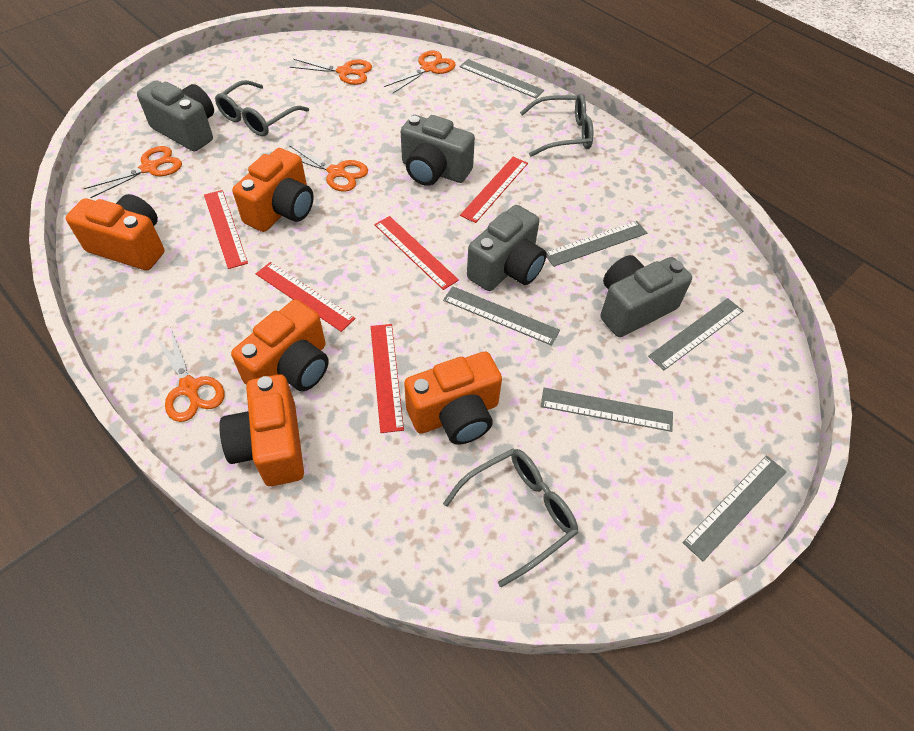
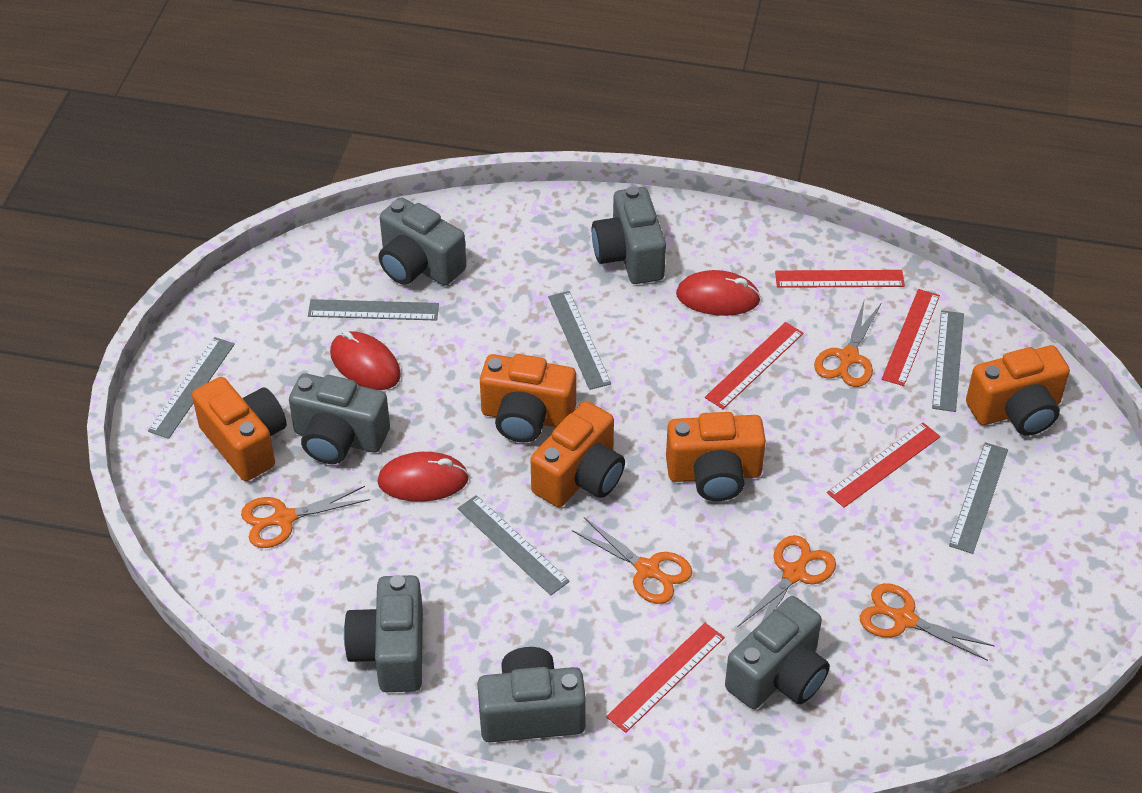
grey camera: [137,80,214,152] [401,115,475,186] [467,205,547,291] [600,255,692,337] = 4 -> [289,373,390,464] [344,575,423,692] [379,198,466,286] [477,647,586,742] [592,186,666,284] [725,596,830,709] = 6
grey glasses: [215,80,309,136] [443,449,578,587] [520,94,593,157] = 3 -> none = 0
red mouse: none = 0 -> [330,331,401,390] [377,452,469,502] [676,270,761,316] = 3

